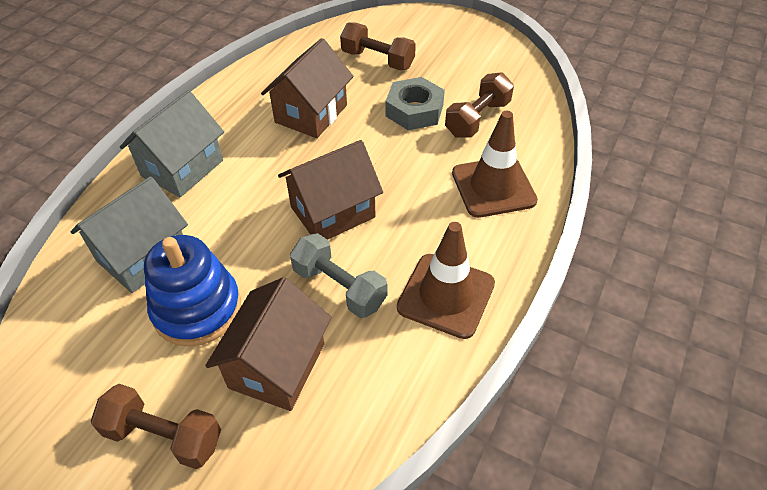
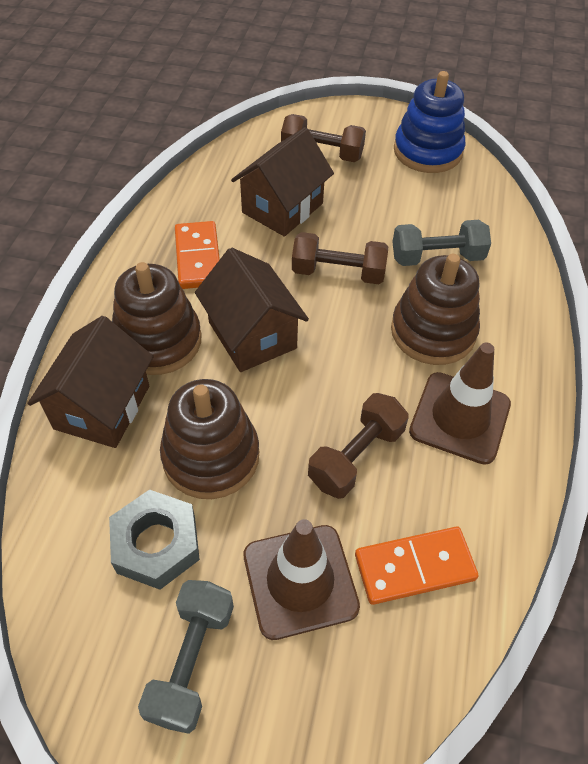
brown stacking toy: none = 0 -> [112,262,202,375] [160,379,259,499] [391,254,480,365] = 3
grey dumbbell: [290,233,387,318] = 1 -> [138,580,234,734] [392,220,491,266] = 2
grey house: [71,176,188,293] [120,90,224,197] = 2 -> none = 0
orange domino: none = 0 -> [175,221,220,289] [355,526,479,605] = 2

